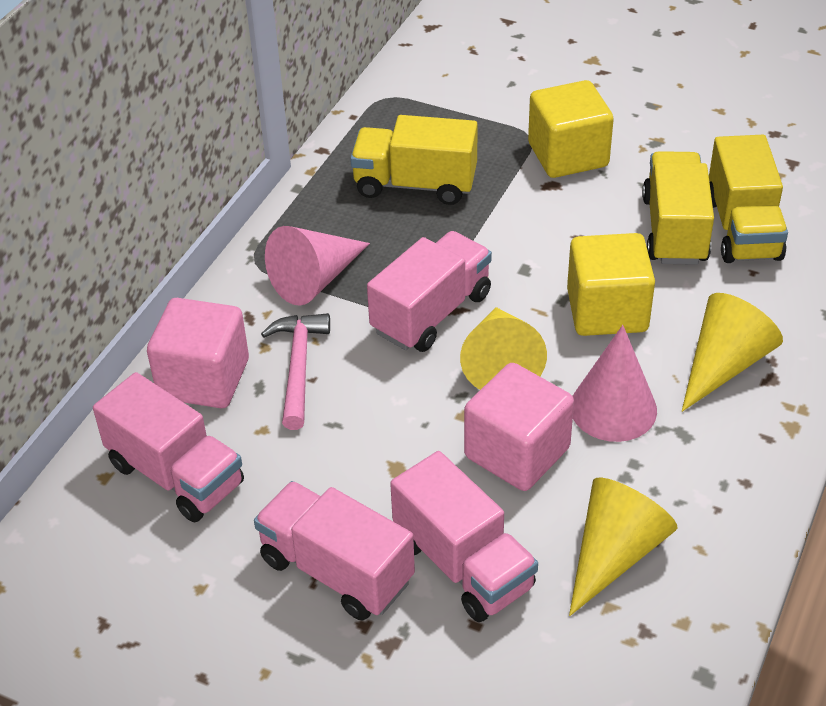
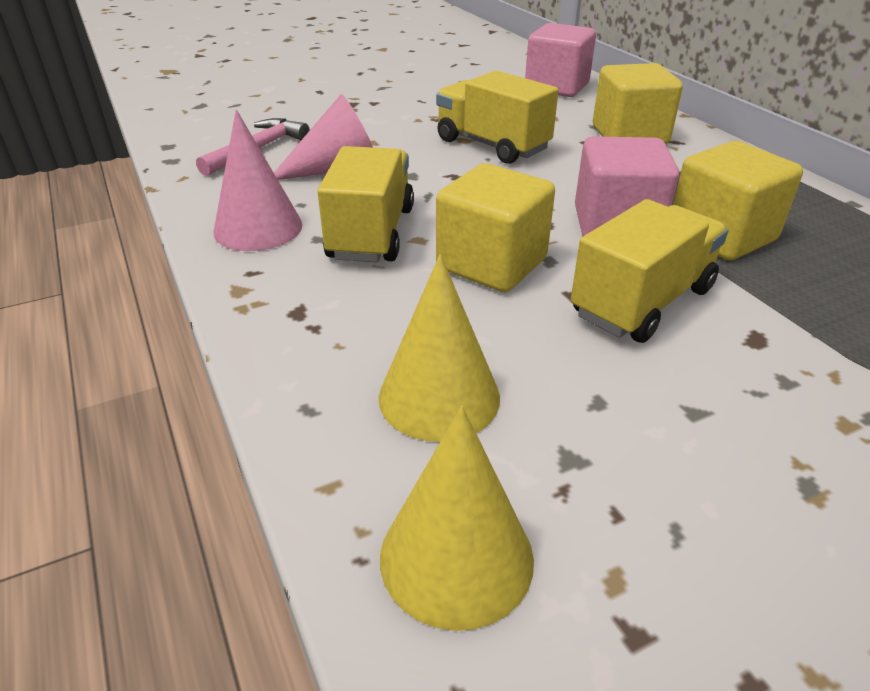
pink truck: [93,372,244,522] [254,481,415,621] [367,231,492,352] [390,451,538,622] = 4 -> none = 0
yellow cone: [460,307,547,390] [569,478,678,616] [682,293,783,412] = 3 -> [379,254,500,442] [380,406,534,631] = 2
yellow cube: [528,80,614,178] [567,233,655,336] = 2 -> [436,163,555,292] [593,63,683,144] [673,141,803,260] = 3

